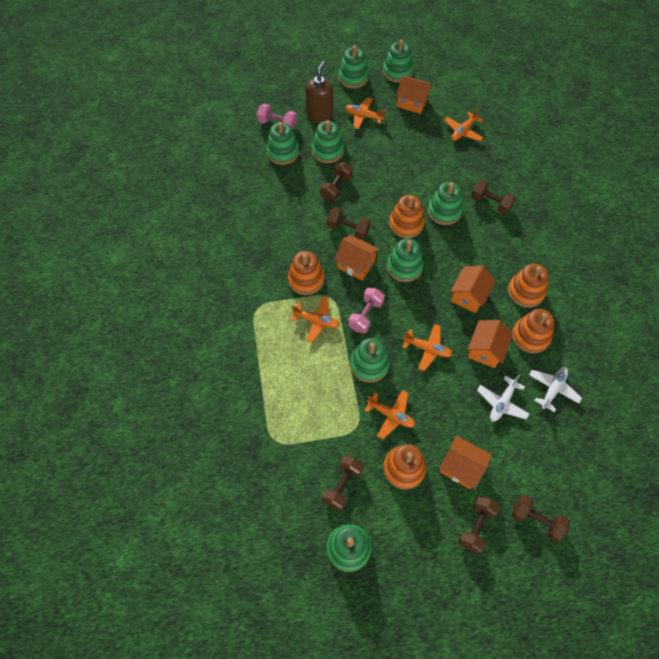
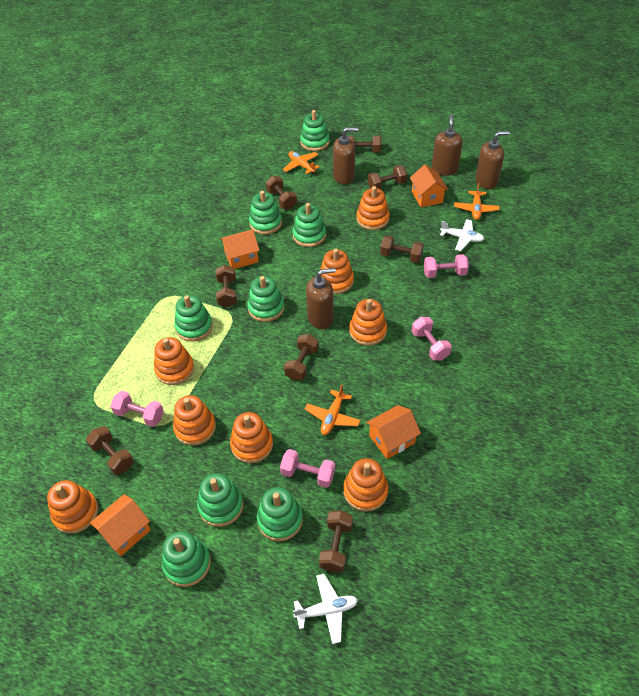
brown dumbbell: [320,162,353,201] [322,455,364,510] [327,207,371,240] [458,495,500,554] [471,180,516,214] [511,495,570,542] = 6 -> [86,426,134,475] [216,265,237,308] [265,176,297,210] [284,334,319,380] [319,510,353,572] [348,135,381,153] [368,165,407,190] [380,235,424,263] = 8
brown soap dispenser: [305,61,333,123] = 1 -> [306,268,336,329] [333,127,358,184] [432,114,463,176] [475,131,510,189] = 4
orange house: [334,235,380,280] [396,76,433,114] [439,436,491,489] [450,265,496,313] [468,320,513,368] = 5 -> [90,494,151,556] [220,230,260,269] [366,405,421,459] [410,164,448,207] = 4
orange plane: [291,297,340,342] [345,98,386,129] [364,390,416,439] [403,324,453,371] [444,108,483,141] = 5 -> [283,151,320,174] [305,384,360,435] [454,183,500,220] = 3
orange stacking toy: [288,251,324,295] [383,444,426,489] [389,195,425,238] [508,263,549,308] [512,309,555,353] = 5 -> [47,480,98,534] [154,337,194,385] [173,395,216,446] [230,412,273,463] [320,249,354,294] [343,458,388,511] [349,299,387,346] [356,186,390,230] = 8
pink dumbbell: [257,103,297,130] [348,288,385,333] = 2 -> [110,391,164,427] [280,449,335,488] [412,317,452,361] [424,254,469,278] = 4

